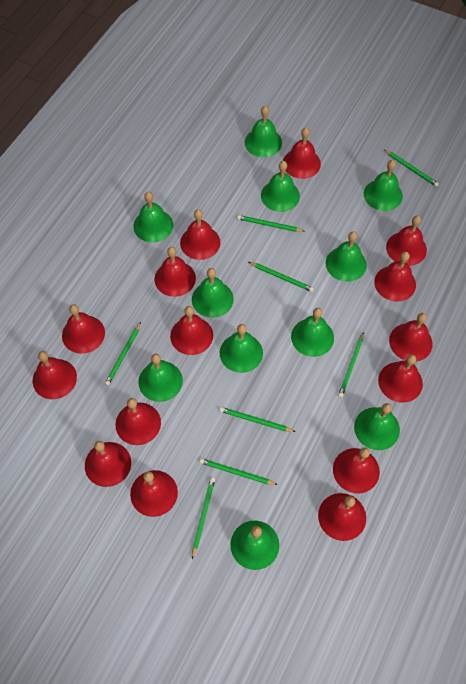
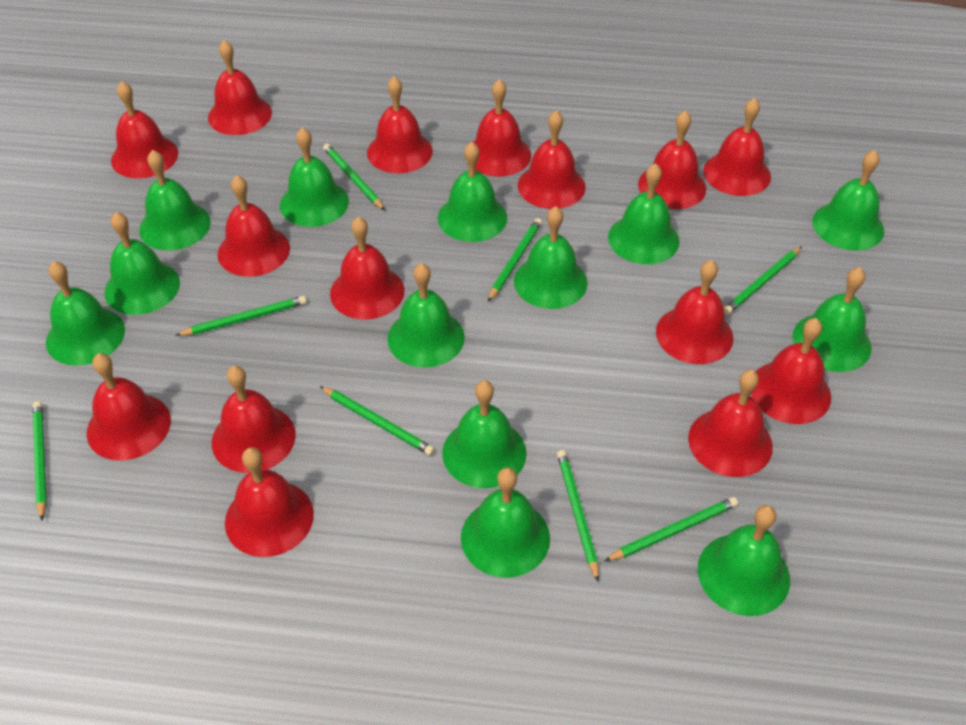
green bell: [133,192,173,242] [138,354,183,402] [192,268,234,318] [220,324,263,373] [230,521,279,570] [245,106,282,157] [261,161,300,212] [291,308,334,357] [326,231,367,282] [354,403,400,450] [364,160,403,211] = 11 -> [46,261,125,366] [104,212,180,315] [139,150,211,250] [280,127,349,227] [387,263,465,368] [438,142,507,242] [442,380,527,488] [461,467,550,578] [514,206,588,309] [608,163,679,264] [698,505,790,616] [792,267,872,372] [812,150,884,250] = 13

